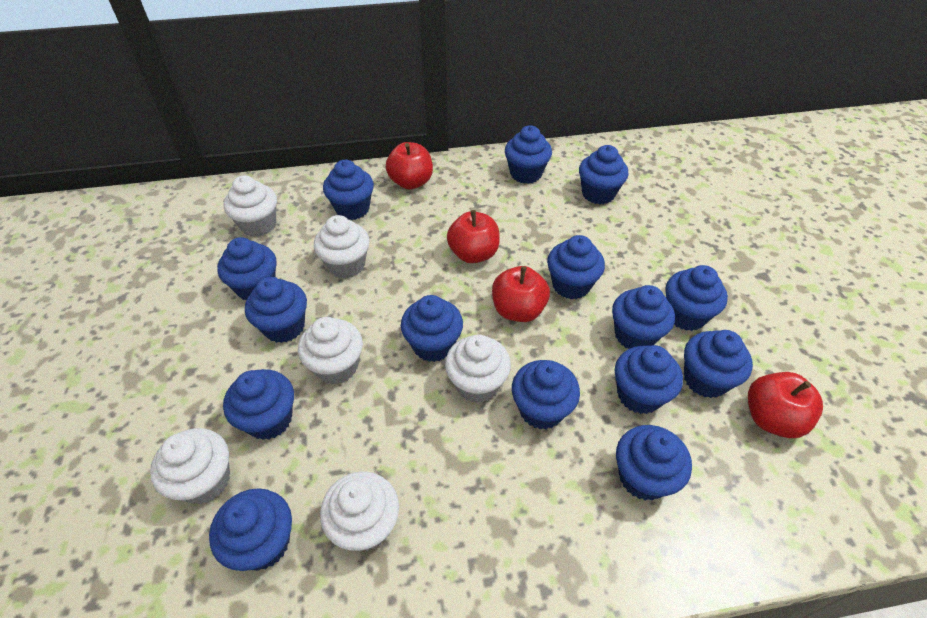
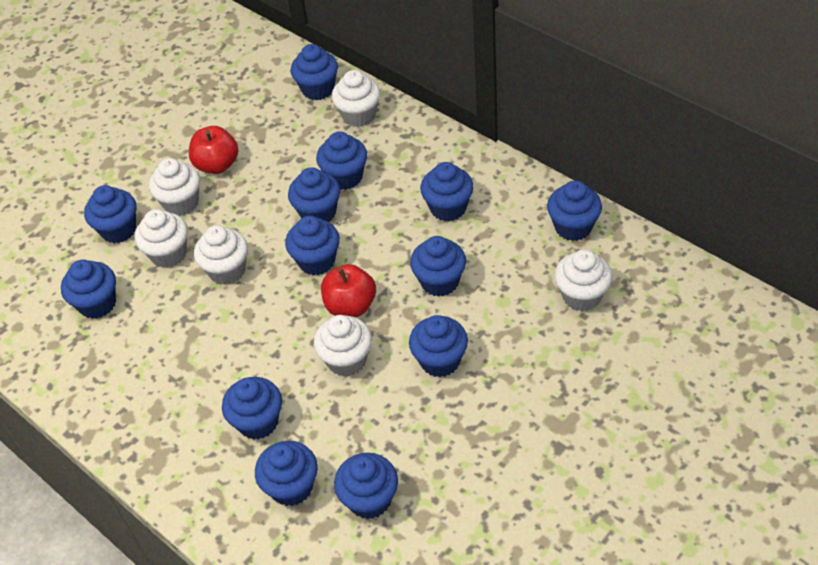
blue cupcake: [209,488,292,571] [217,237,277,300] [223,369,294,440] [245,277,307,343] [323,160,374,220] [401,295,463,362] [505,125,552,184] [512,360,580,429] [547,235,605,299] [579,145,629,204] [612,285,675,349] [615,345,683,414] [616,425,692,501] [666,265,728,331] [684,330,753,398] = 15 -> [61,259,116,319] [84,185,136,243] [222,377,282,440] [255,441,318,506] [285,216,340,275] [288,167,340,222] [291,44,338,100] [316,131,367,190] [334,453,398,519] [409,315,468,377] [410,236,466,297] [420,162,473,221] [547,181,602,241] = 13
red apple: [386,142,433,189] [447,210,500,263] [492,266,550,322] [748,372,823,438] = 4 -> [189,126,238,174] [321,264,376,317] = 2

